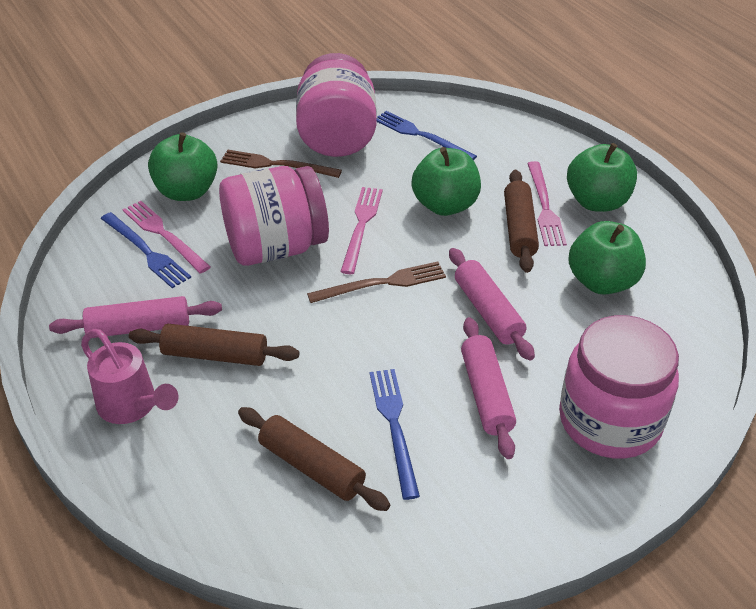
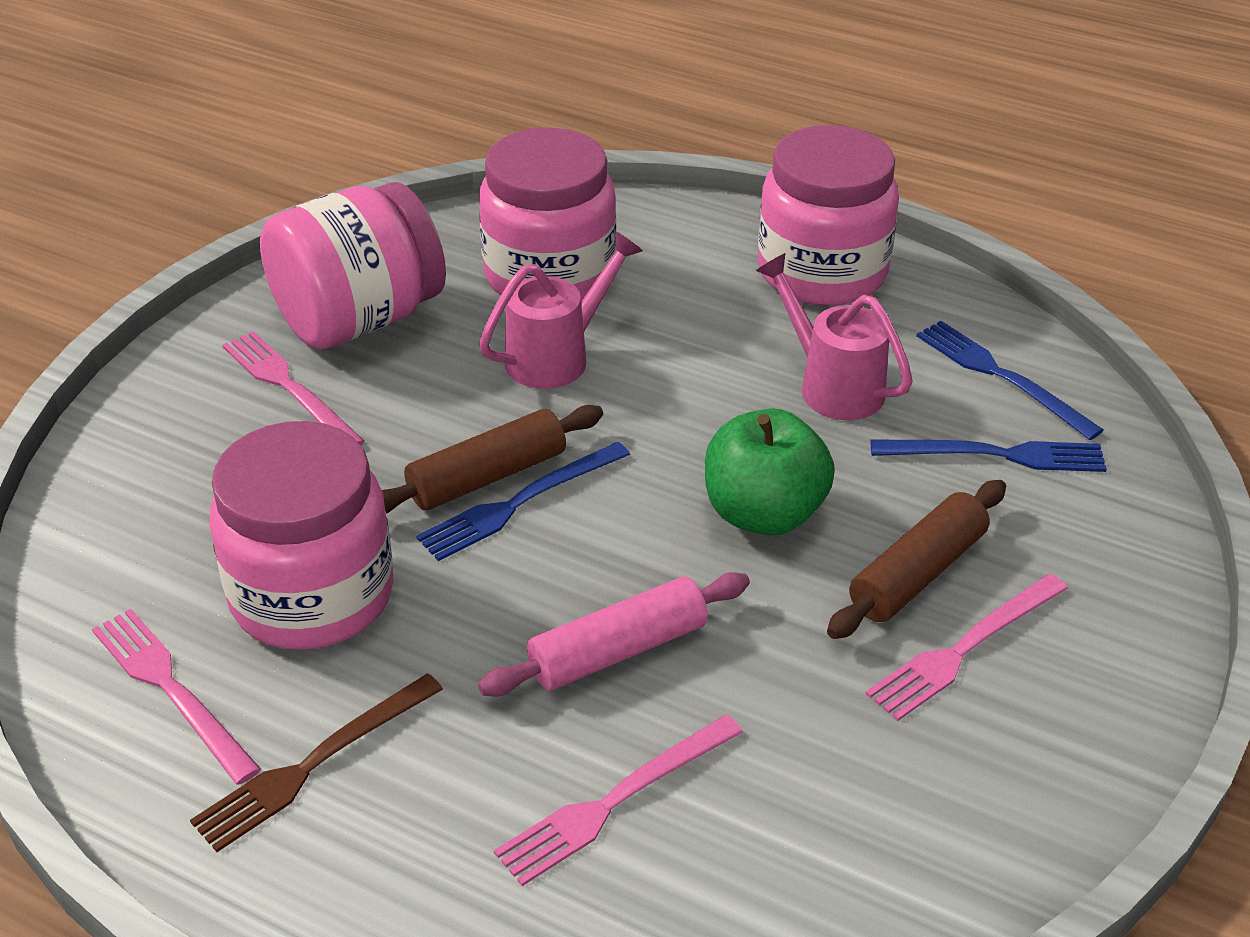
brown fork: [220,150,342,178] [307,261,446,303] = 2 -> [190,673,443,852] = 1
brown rolling pin: [129,324,300,366] [238,407,390,511] [504,170,539,273] = 3 -> [382,405,603,514] [827,480,1006,639] = 2
green apple: [148,132,218,201] [411,147,481,216] [567,143,637,212] [568,221,646,295] = 4 -> [705,408,835,535] = 1
pink fork: [122,201,211,274] [340,187,383,274] [527,161,567,246] = 3 -> [92,609,261,785] [222,331,365,446] [494,715,743,886] [865,574,1068,721] = 4
pink jar: [219,166,329,266] [296,53,377,157] [559,315,679,459] = 3 -> [209,421,394,650] [260,182,446,349] [479,128,616,301] [758,125,899,305] = 4
pink rolling pin: [49,296,222,338] [449,248,535,361] [461,317,516,459] = 3 -> [478,572,750,697] = 1
pink watering can: [81,329,179,424] = 1 -> [479,231,643,389] [756,253,913,420] = 2

